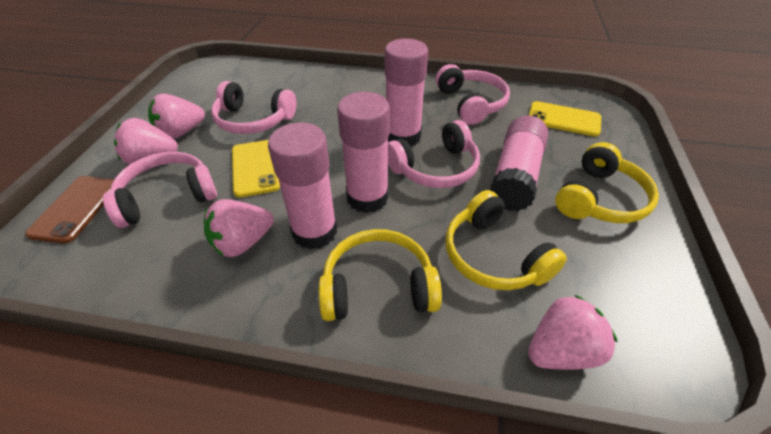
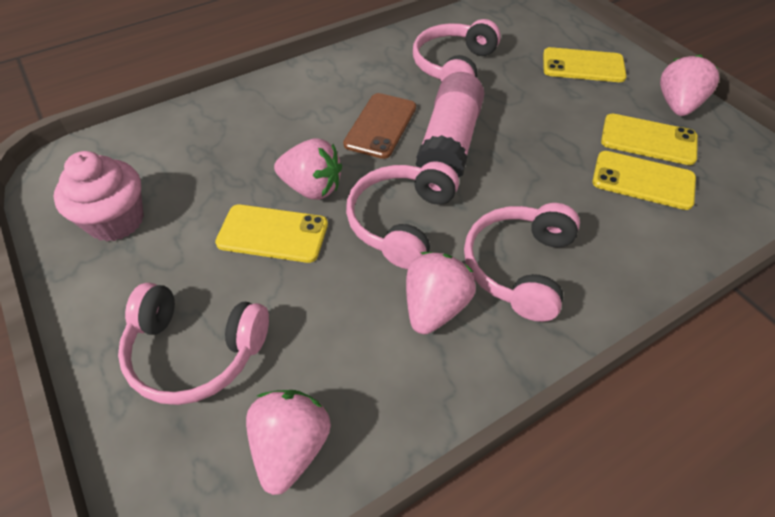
pink cupcake: none = 0 -> [54,151,144,241] = 1
pink glue stick: [268,122,337,250] [337,92,390,213] [384,39,428,147] [490,116,548,211] = 4 -> [415,72,484,178] = 1
yellow headphones: [319,229,442,321] [446,190,567,290] [555,142,659,223] = 3 -> none = 0
yellow phone: [232,140,280,198] [529,101,601,137] = 2 -> [215,204,328,263] [543,47,627,82] [592,151,696,210] [601,114,698,165] = 4

